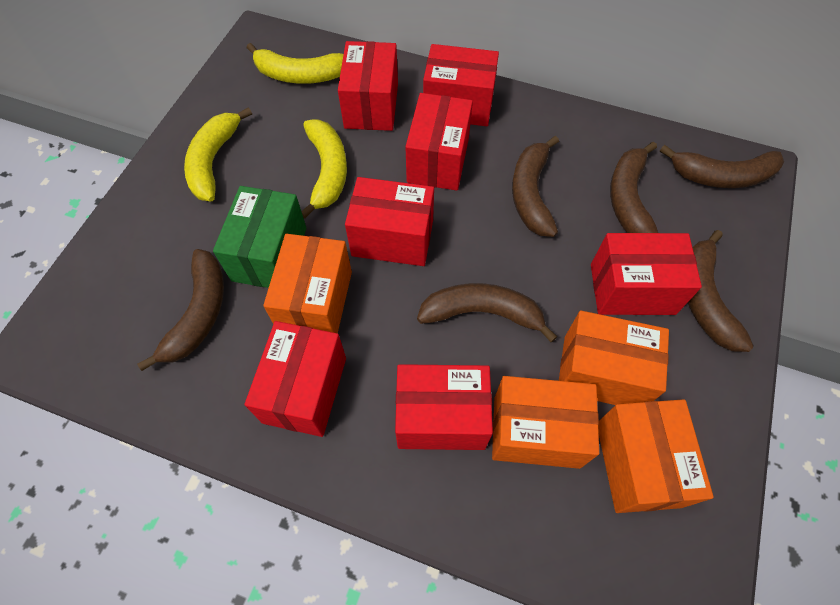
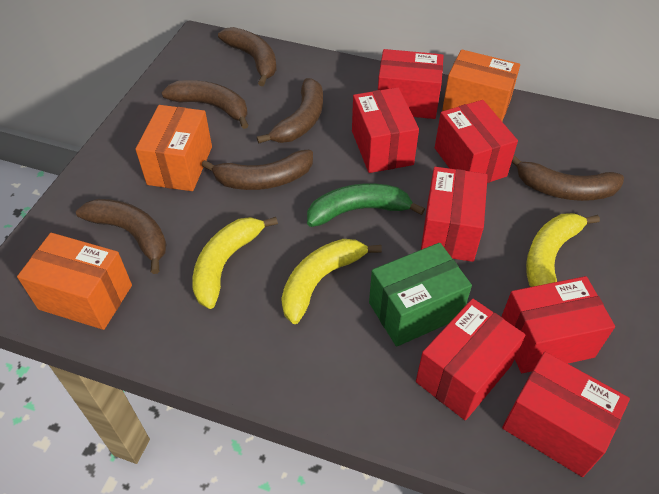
green banana: none = 0 -> [307,183,425,227] = 1
orange box: [263,234,352,333] [492,376,599,469] [559,311,669,405] [598,399,714,513] = 4 -> [17,233,132,330] [135,105,212,191] [442,50,520,121] = 3

